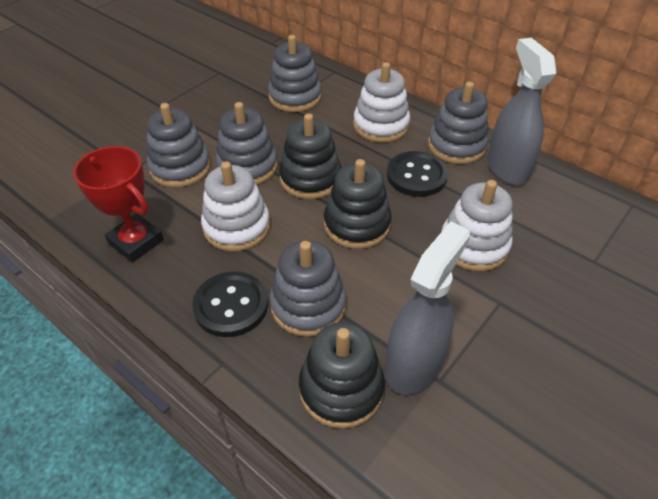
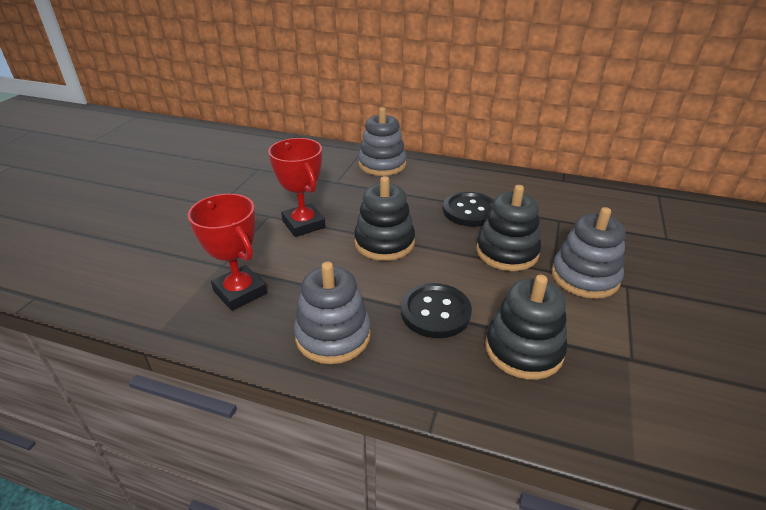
grey spray bottle: [385,221,470,395] [488,38,557,185] = 2 -> none = 0
grey stacking toy: [147,103,211,187] [215,102,278,185] [268,35,322,112] [270,240,346,337] [428,82,489,164] = 5 -> [294,261,371,364] [358,107,407,176] [551,207,626,299] = 3
red trophy: [73,146,164,262] = 1 -> [188,194,267,311] [268,138,326,237] = 2
white stacking toy: [201,161,270,251] [353,62,410,142] [441,180,513,271] = 3 -> none = 0

